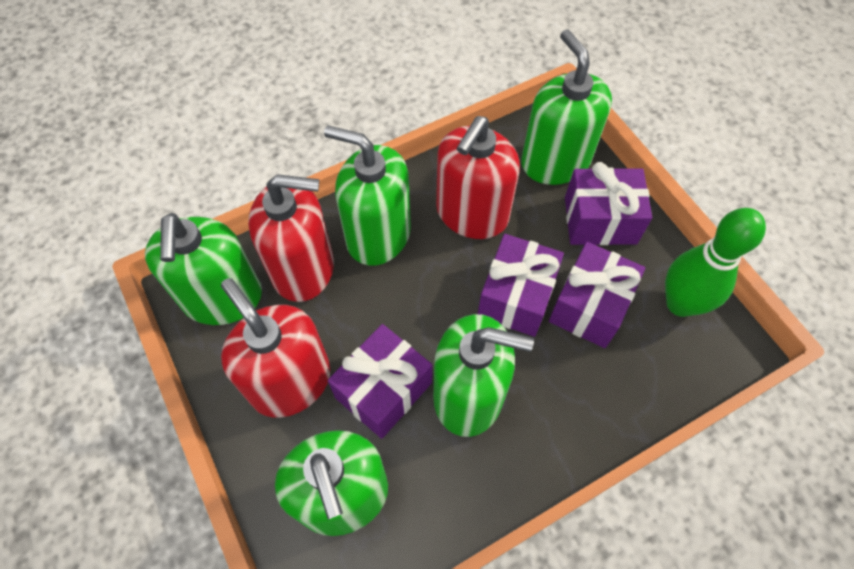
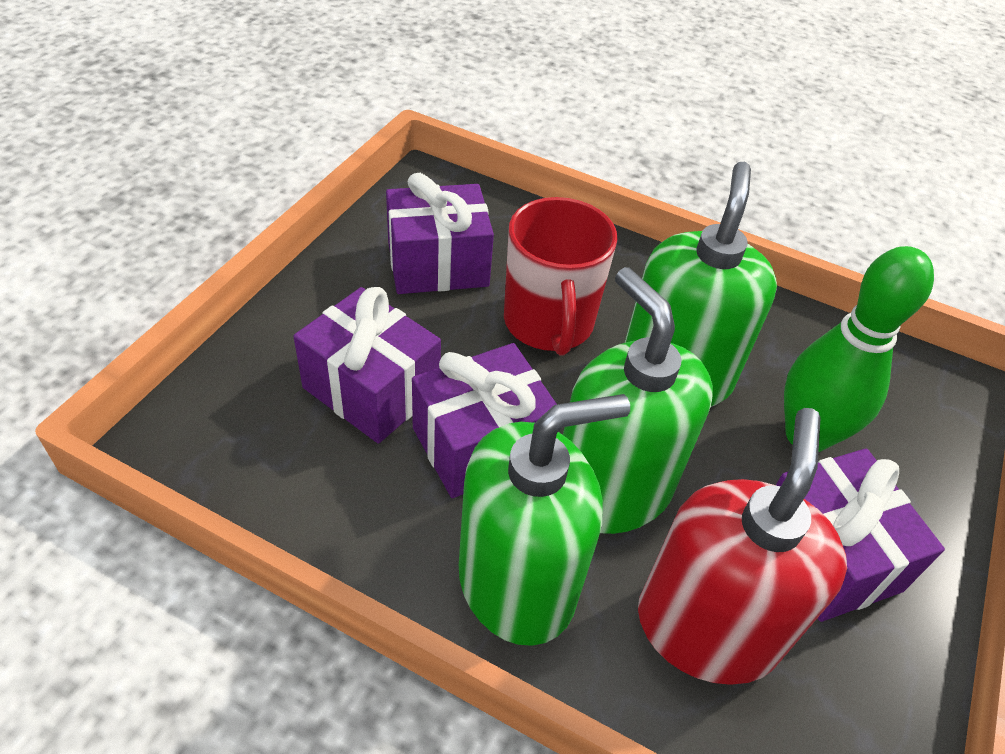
green soap dispenser: [145,213,262,325] [275,430,388,536] [324,125,411,266] [433,314,534,437] [521,29,612,185] = 5 -> [459,394,630,646] [563,267,713,534] [624,162,777,407] = 3
red mug: none = 0 -> [504,197,618,356] = 1
red soap dispenser: [221,278,330,418] [248,174,334,302] [436,116,520,239] = 3 -> [638,408,847,685] = 1

